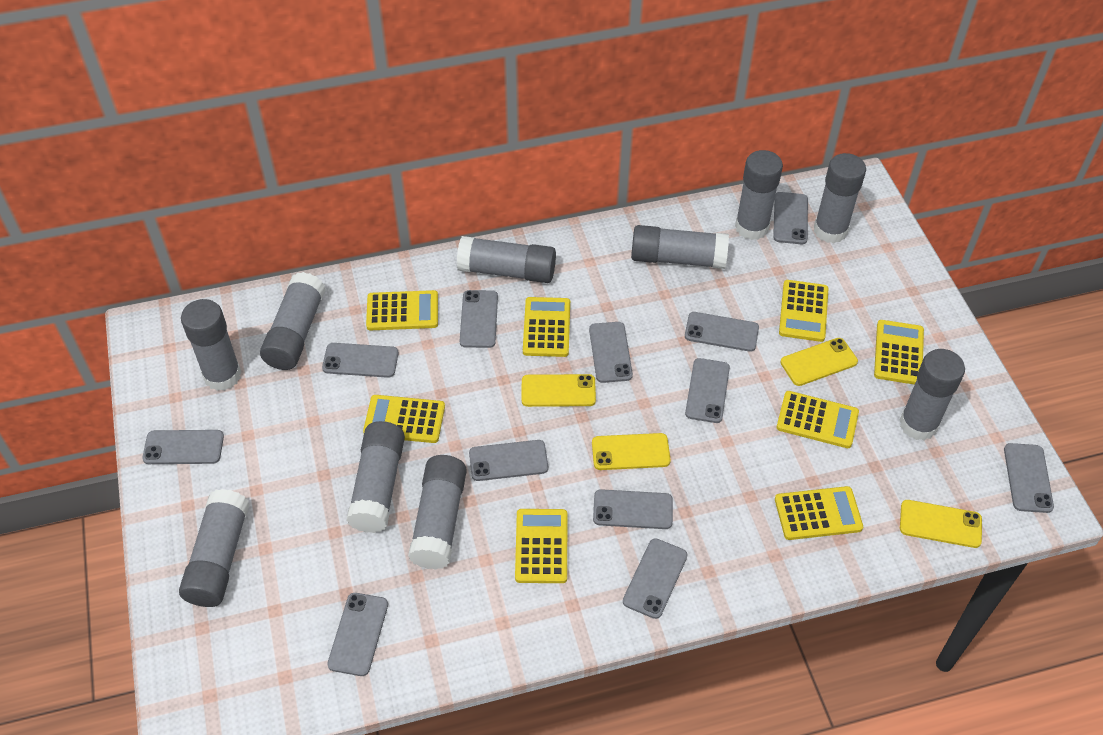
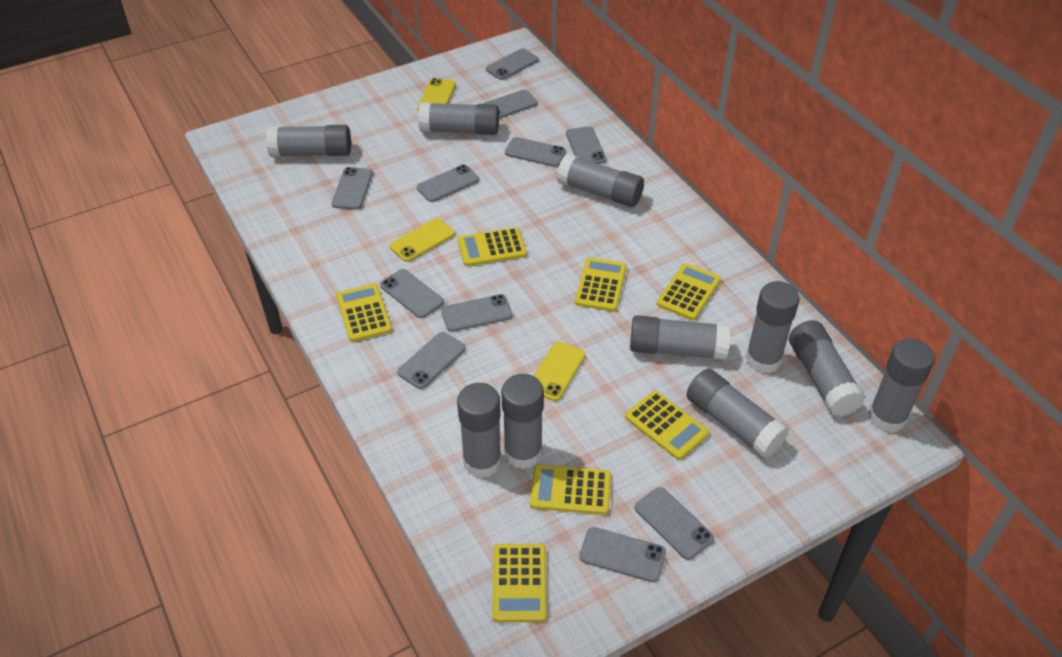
grey phone: [142,430,224,464] [322,343,399,378] [327,593,388,676] [460,290,498,348] [469,440,548,481] [589,322,633,383] [593,489,673,529] [623,538,688,619] [685,312,759,352] [685,358,730,423] [773,192,808,244] [1004,443,1054,513] = 12 -> [331,167,373,210] [380,269,444,318] [397,332,466,389] [417,164,479,202] [441,294,512,332] [482,90,538,119] [486,48,539,80] [505,137,566,167] [566,126,606,164] [579,527,666,582] [635,487,714,560] = 11
yellow calculator: [363,395,445,443] [366,290,438,330] [515,509,567,583] [523,297,570,357] [775,486,863,540] [777,391,859,448] [779,280,829,342] [874,320,924,385] = 8 -> [336,284,392,342] [458,227,527,266] [492,544,547,622] [530,464,611,515] [575,257,627,312] [625,391,709,460] [657,263,721,320] = 7
yellow phone: [522,374,596,407] [592,433,671,470] [780,338,858,386] [900,500,982,548] = 4 -> [389,218,455,262] [417,78,456,111] [534,342,586,401] = 3

